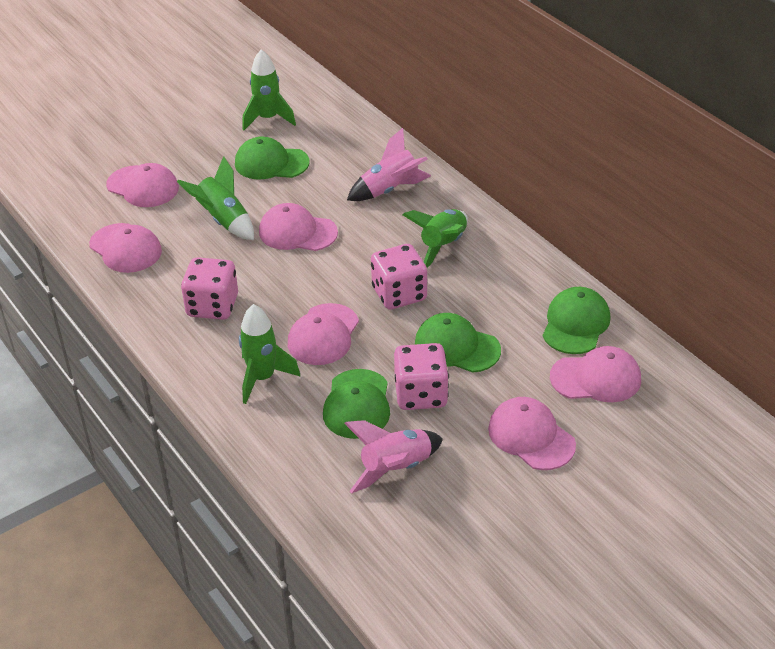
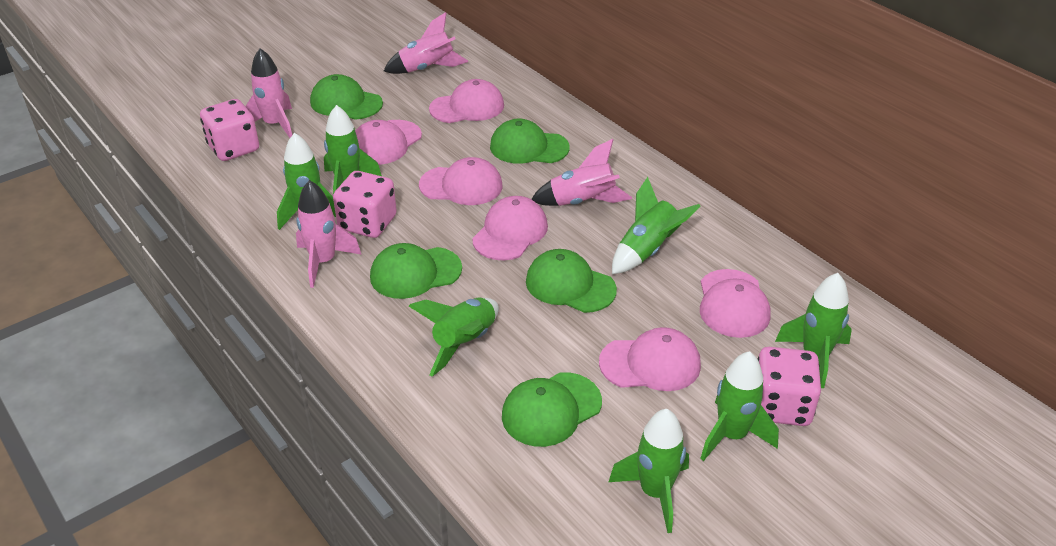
green cap: [235,137,309,179] [323,369,390,439] [415,313,501,373] [543,287,611,354] = 4 -> [310,74,383,120] [370,243,462,299] [490,119,570,164] [502,372,602,447] [526,249,617,313] = 5
green rocket: [177,156,254,240] [239,304,300,404] [242,49,296,130] [402,209,468,268] = 4 -> [277,133,336,230] [324,105,382,194] [409,298,499,377] [609,409,689,533] [612,177,701,274] [700,351,779,461] [775,273,852,388] = 7
pink rocket: [344,420,443,494] [347,128,431,201] = 2 -> [245,48,292,138] [296,180,362,288] [384,12,468,74] [532,139,632,206] = 4

